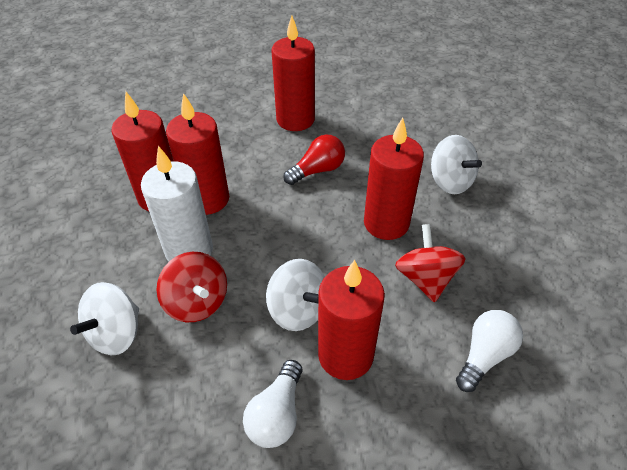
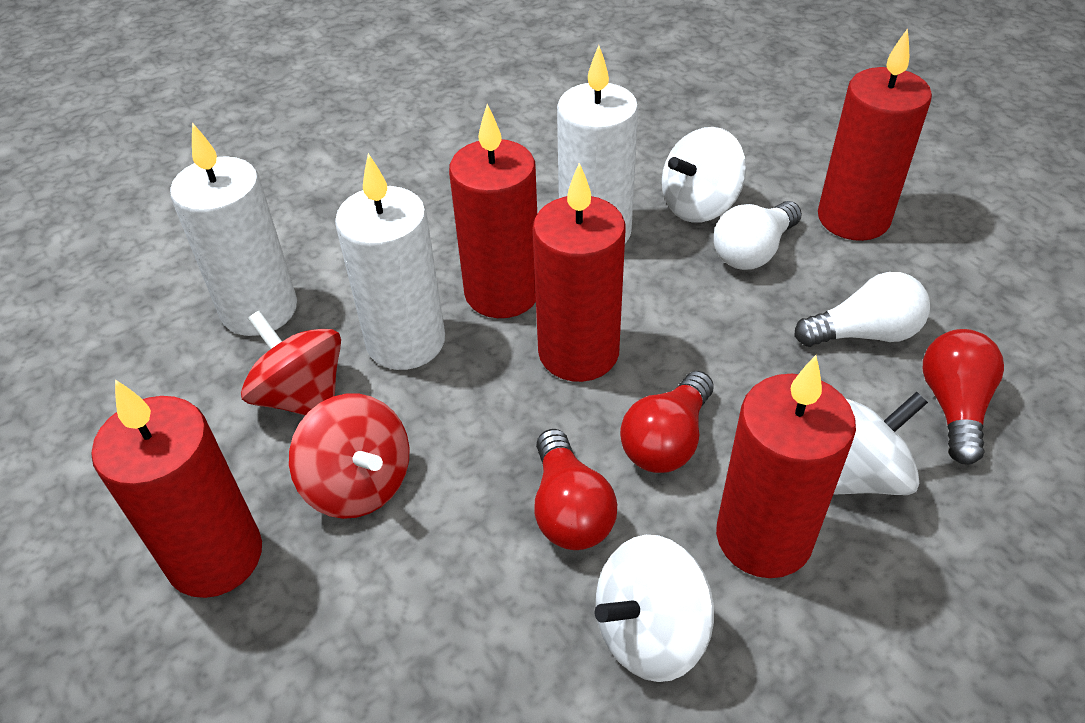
red light bulb: [283,134,345,185] = 1 -> [534,429,617,550] [620,371,714,473] [923,329,1004,464] = 3
white candle: [141,146,213,262] = 1 -> [170,122,297,336] [335,153,445,370] [557,45,639,244] = 3

